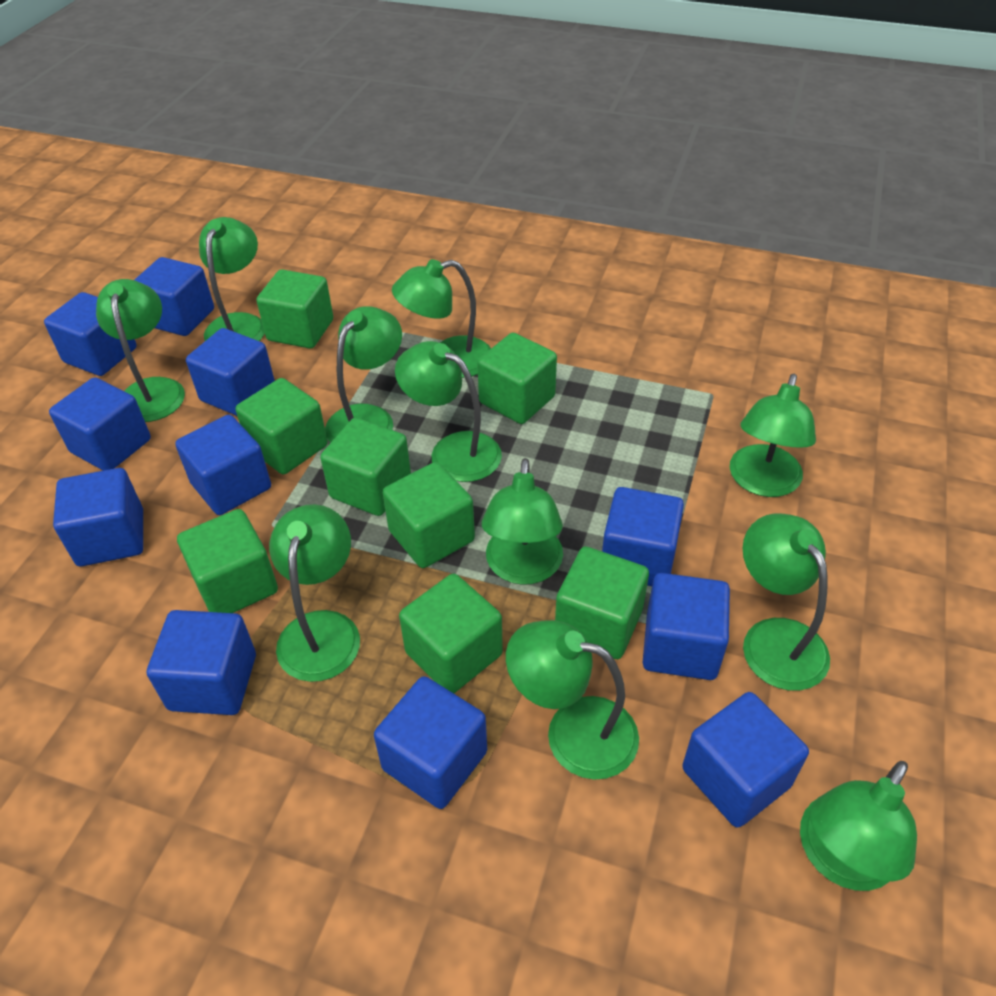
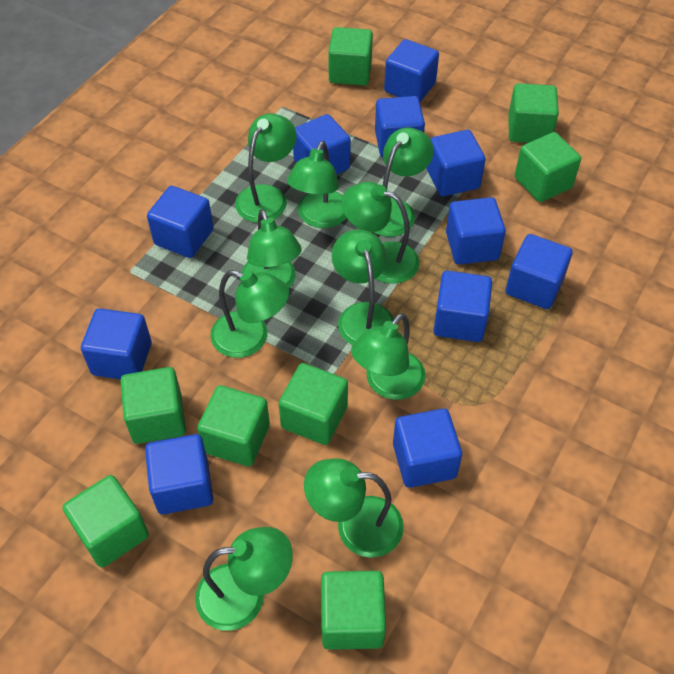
green lamp: [96,279,185,422] [199,217,265,341] [269,504,360,682] [325,306,402,442] [392,259,491,378] [395,341,502,482] [482,458,563,585] [506,620,639,780] [730,374,816,497] [743,513,830,691] [800,761,917,891] = 11 -> [195,527,293,631] [210,270,289,358] [235,114,297,223] [241,209,302,288] [287,141,346,228] [304,458,404,558] [332,229,394,345] [341,182,419,284] [351,313,425,400] [374,127,434,237] = 10

